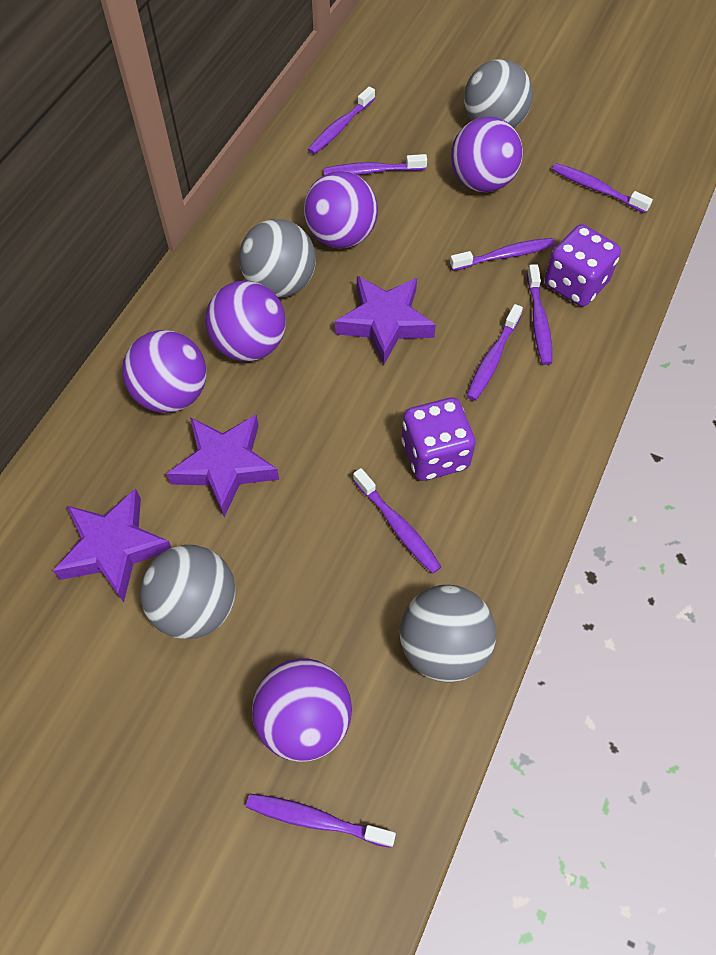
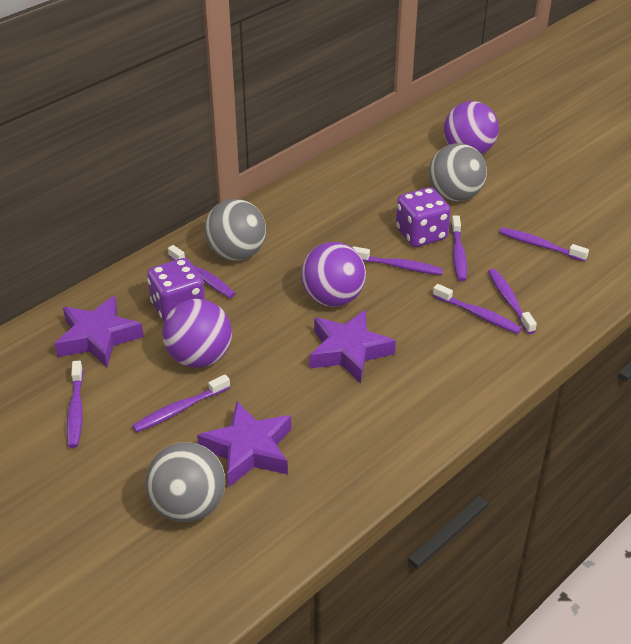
grey ball: [140,545,236,639] [239,219,316,298] [400,585,496,682] [464,59,533,128] = 4 -> [145,442,226,523] [204,199,266,261] [429,143,487,202] = 3
purple ball: [122,330,207,413] [205,281,286,361] [252,659,352,762] [304,171,378,248] [451,117,523,192] = 5 -> [162,299,232,368] [301,242,366,307] [444,101,499,154] = 3

